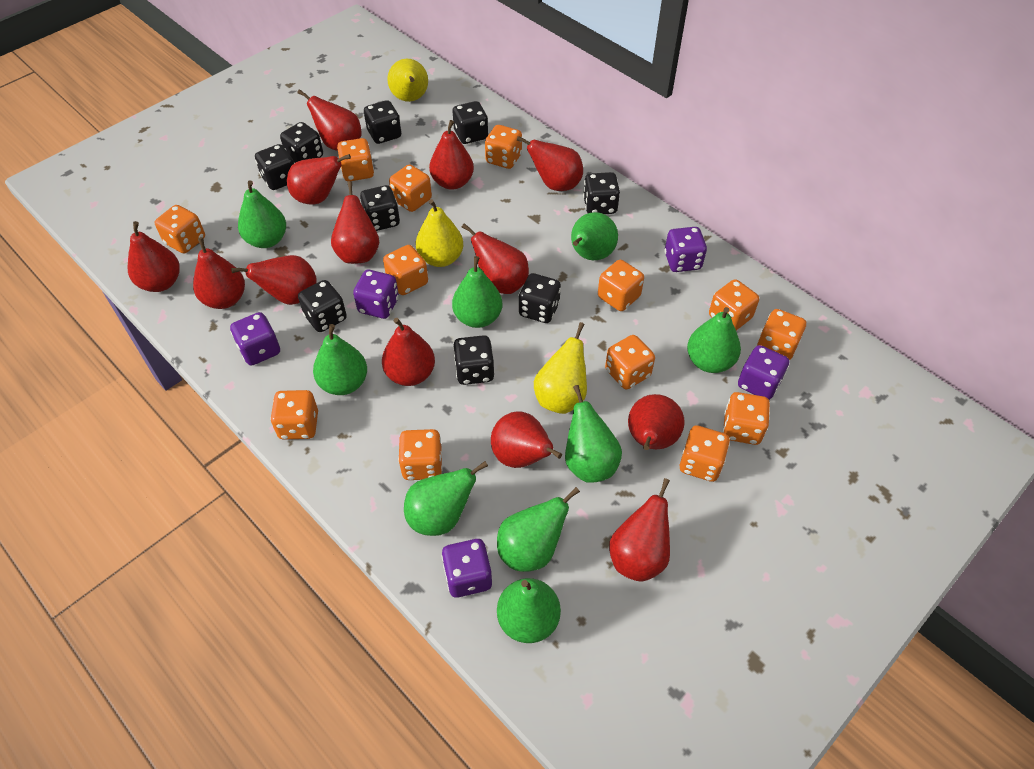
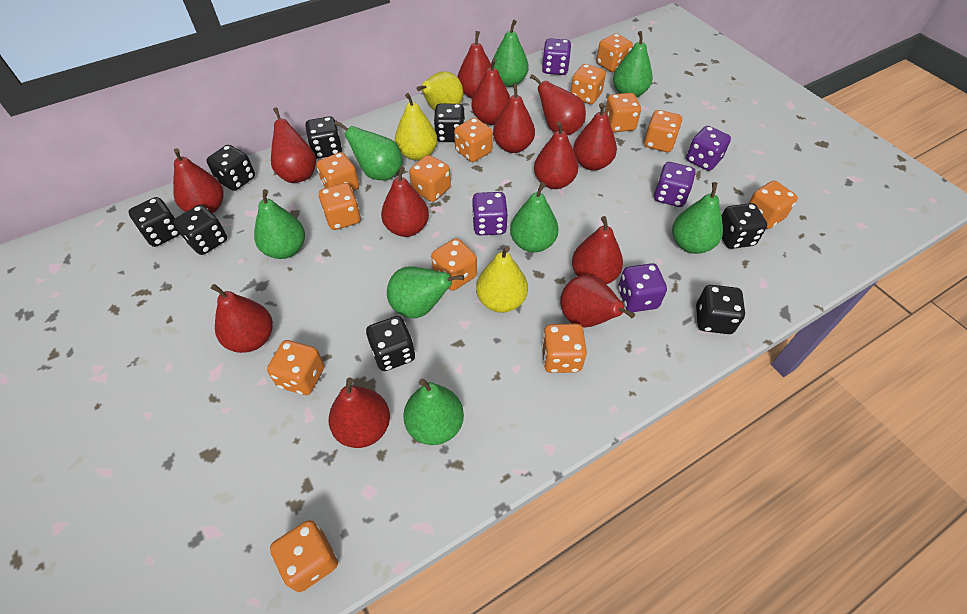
black dice: [255,144,294,190] [280,122,323,163] [298,280,347,332] [360,185,400,231] [364,100,401,144] [452,101,488,144] [453,335,494,385] [519,273,561,323] [583,172,620,214] = 9 -> [128,197,180,247] [174,205,227,255] [207,145,255,191] [305,116,342,158] [366,316,415,371] [434,104,465,142] [696,285,745,334] [722,203,767,249] = 8
green pear: [238,180,286,248] [313,324,367,395] [404,461,488,536] [452,256,502,328] [497,487,580,572] [497,578,561,643] [565,385,622,483] [571,212,618,260] [687,307,741,373] = 9 -> [254,189,305,259] [334,121,402,180] [387,266,464,318] [403,379,464,445] [493,20,529,87] [510,182,559,253] [613,31,653,97] [672,182,723,254] = 8

